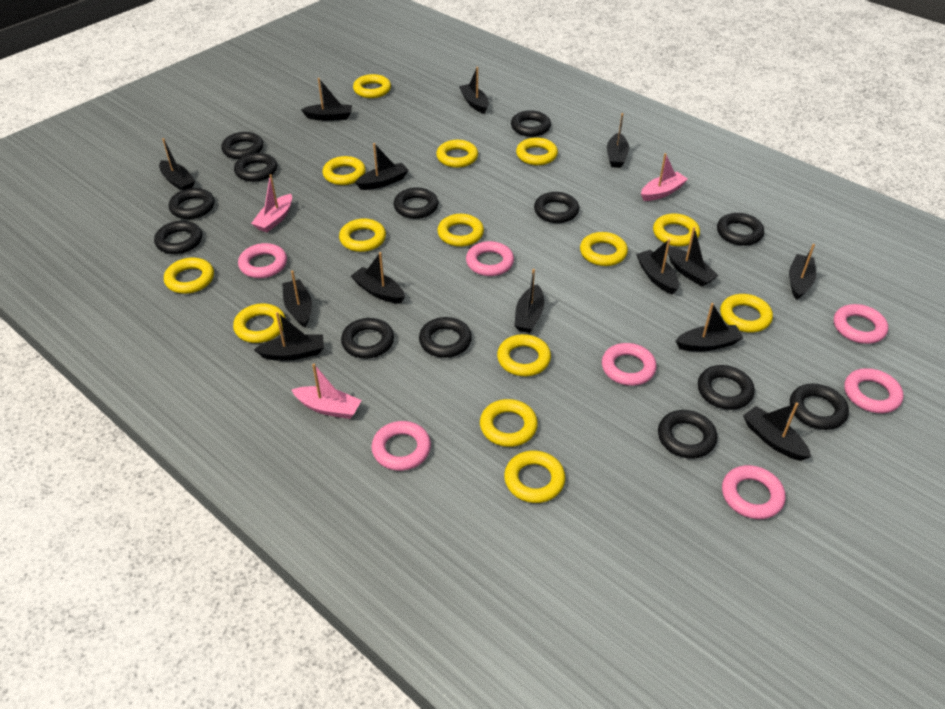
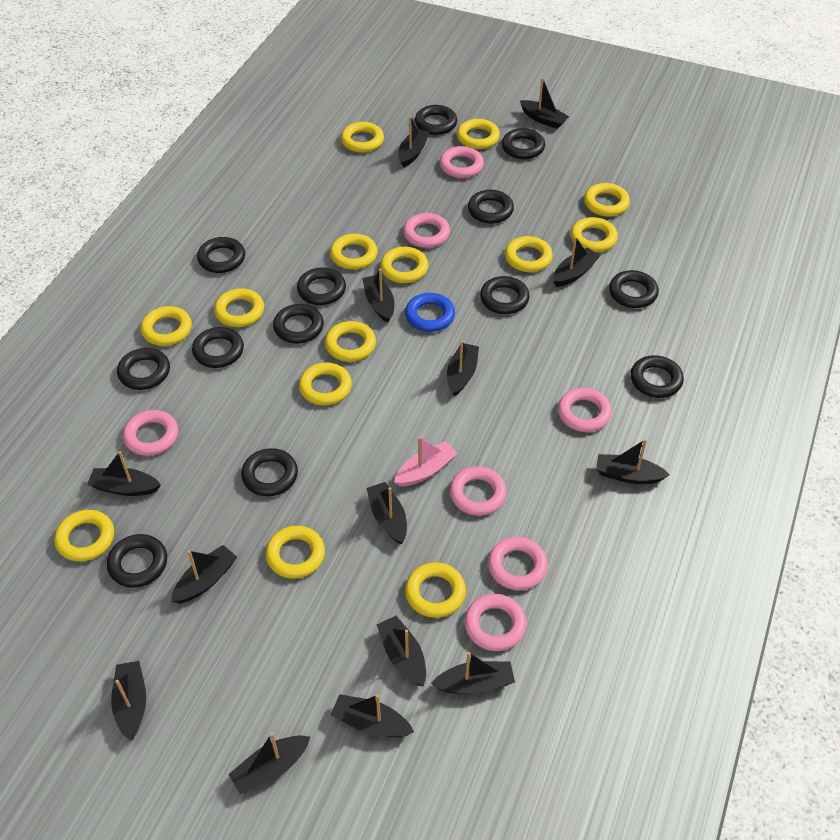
blue ring: none = 0 -> [405,293,455,332] = 1
pink boat: [251,174,292,232] [292,364,362,419] [641,153,688,201] = 3 -> [394,437,458,487] = 1

